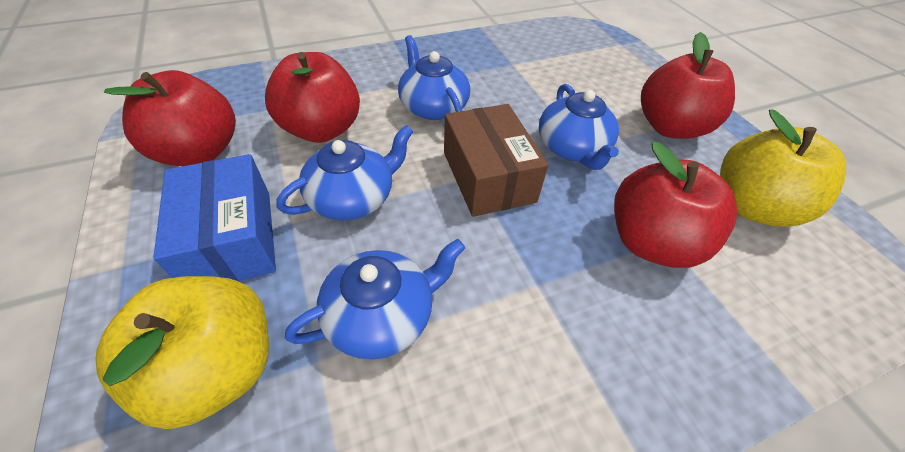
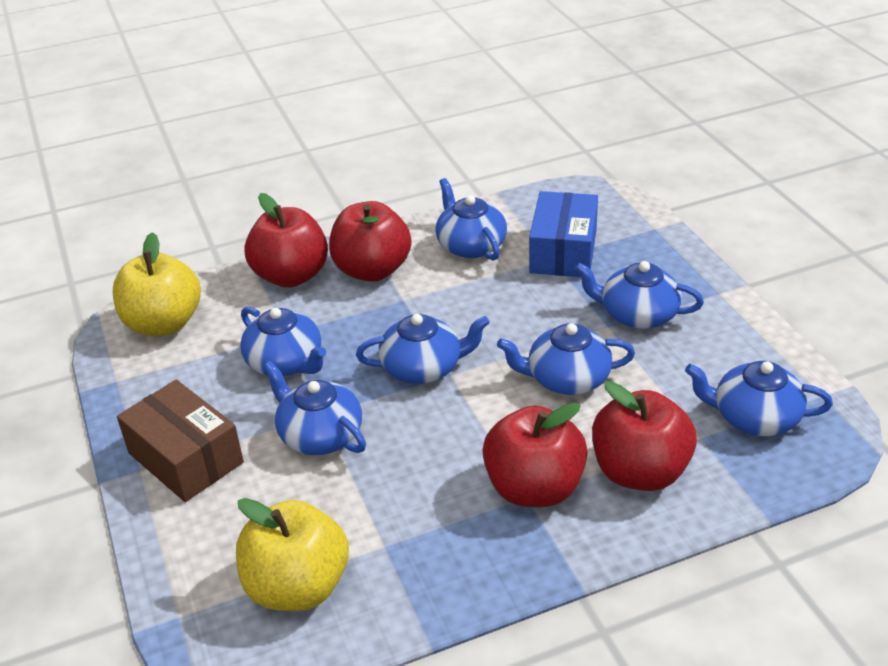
blue teapot: [277,125,413,220] [285,239,465,359] [398,35,470,120] [539,84,619,170] = 4 -> [240,307,326,376] [263,361,366,455] [356,314,490,384] [435,178,507,261] [497,323,635,395] [575,261,704,329] [685,361,833,436] = 7

